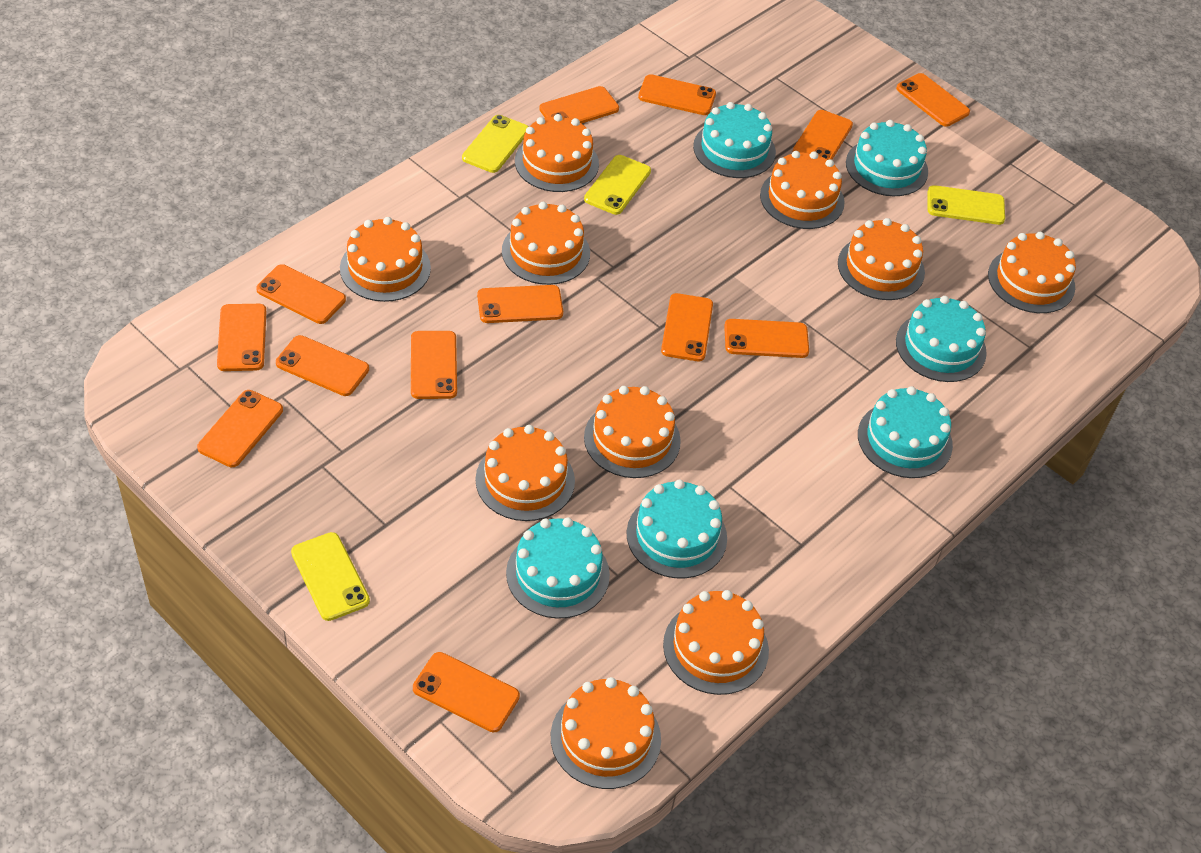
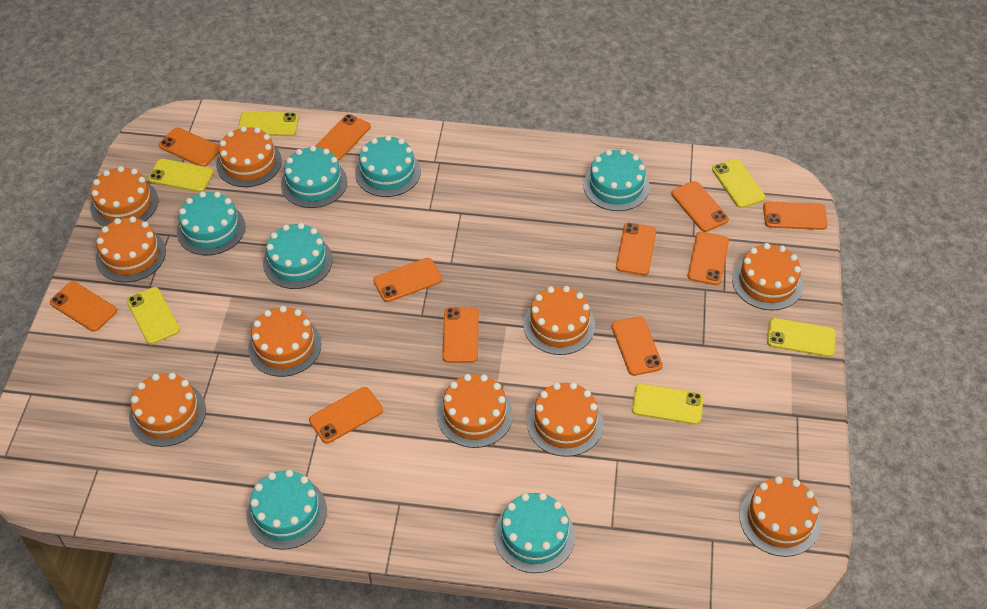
orange phone: [197,390,283,467] [217,304,267,371] [256,264,346,324] [276,335,369,396] [411,331,457,399] [413,652,520,732] [477,285,563,323] [539,86,619,124] [638,74,716,115] [661,293,713,361] [724,319,809,358] [793,110,853,160] [896,73,970,127] = 13 -> [50,282,117,332] [159,127,219,167] [309,387,383,443] [315,114,371,160] [373,258,442,302] [442,307,479,363] [611,316,663,376] [616,223,657,275] [671,181,729,232] [687,232,729,285] [763,201,828,230] = 11
turquoise cake: [506,517,610,619] [626,479,727,578] [693,102,776,178] [846,120,928,196] [858,386,953,478] [896,296,987,382] = 6 -> [177,191,245,255] [246,469,327,550] [263,223,333,289] [281,146,347,208] [355,135,421,197] [494,493,575,573] [583,149,650,211] = 7
yellow phone: [291,532,370,621] [462,115,528,173] [584,155,651,215] [928,185,1005,225] = 4 -> [127,287,180,345] [148,159,214,192] [238,111,299,136] [632,384,704,425] [712,159,766,208] [767,318,836,357] = 6

